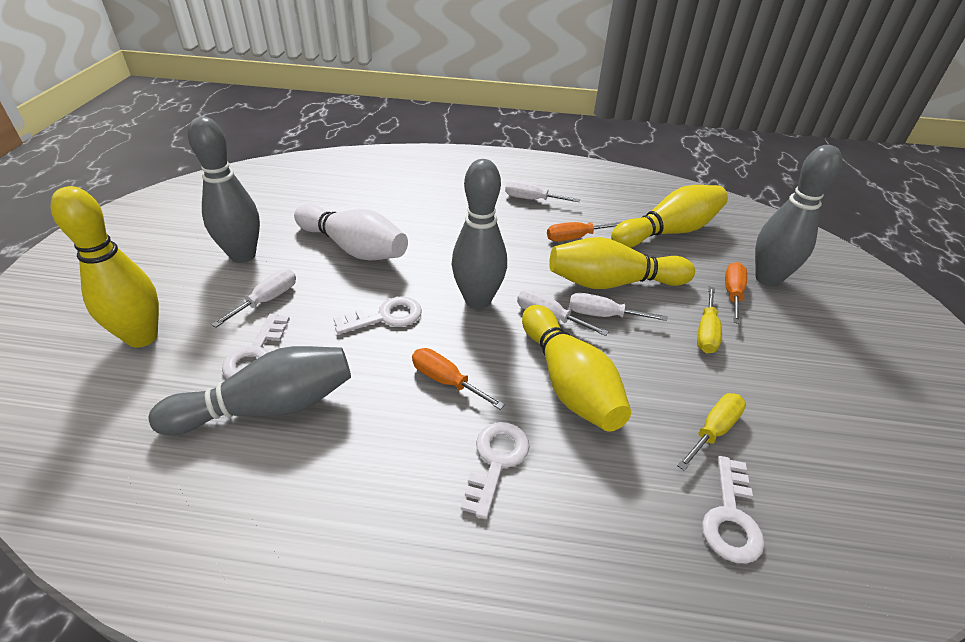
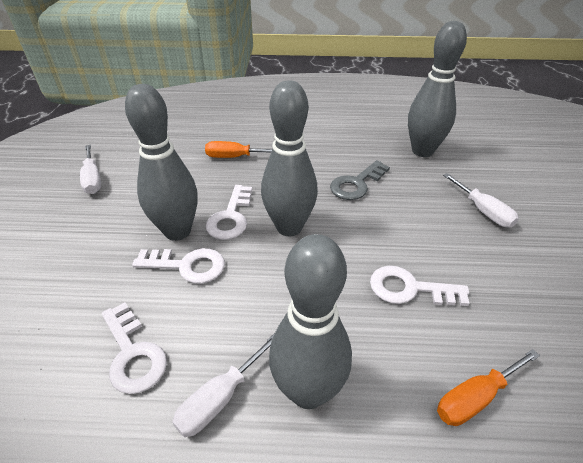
grey key: none = 0 -> [330,160,390,200] = 1
orange screwdriver: [412,348,505,410] [547,222,621,242] [725,262,747,324] = 3 -> [205,141,272,158] [437,349,540,426] = 2
white bowling pin: [294,204,408,261] = 1 -> none = 0
white screwdriver: [211,269,296,327] [505,181,580,202] [517,290,609,336] [569,293,667,321] = 4 -> [80,145,101,194] [172,334,274,437] [443,173,519,228] = 3
yellow bowling pin: [51,186,159,348] [522,305,631,432] [549,237,695,289] [611,185,728,248] = 4 -> none = 0
yellow screwdriver: [677,393,746,471] [697,286,722,353] = 2 -> none = 0

